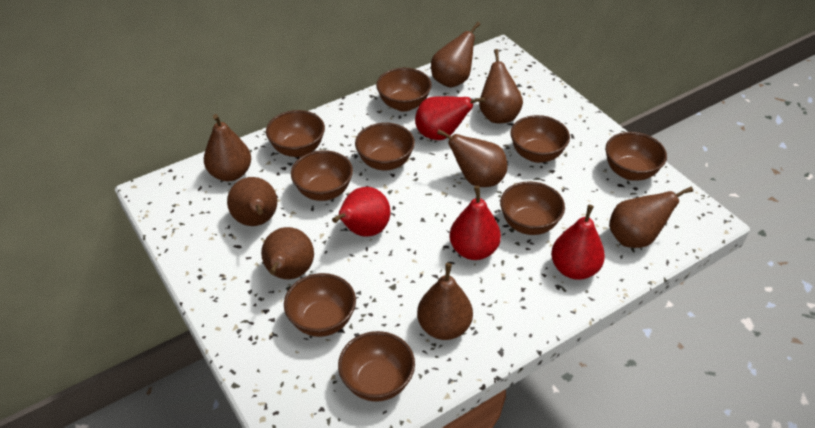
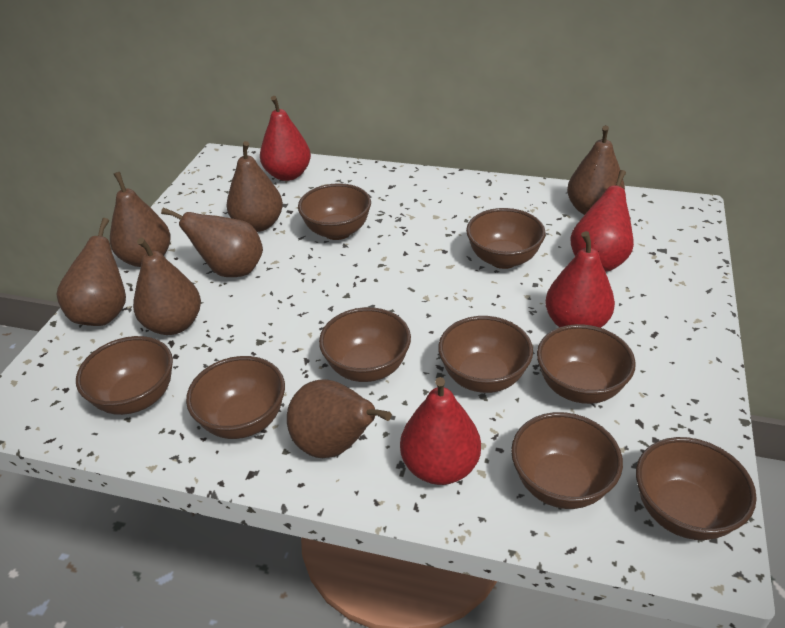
brown pear: [204,114,251,181] [227,177,277,226] [261,227,314,279] [417,263,473,340] [431,22,481,88] [437,129,507,187] [479,49,523,123] [609,186,693,248] = 8 -> [56,218,126,326] [110,172,171,267] [133,238,201,335] [161,208,263,277] [226,141,283,232] [287,379,392,458] [567,125,625,215] = 7

